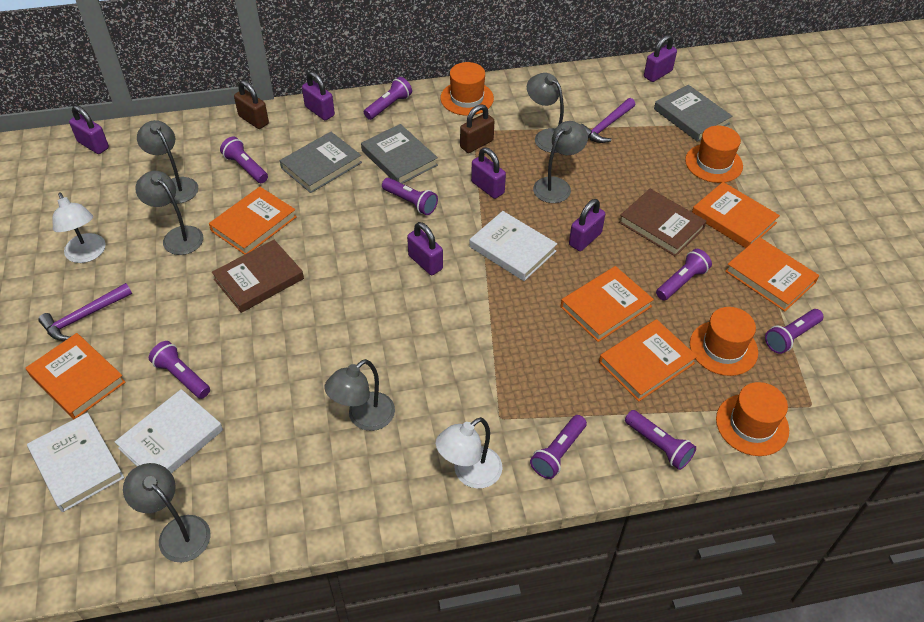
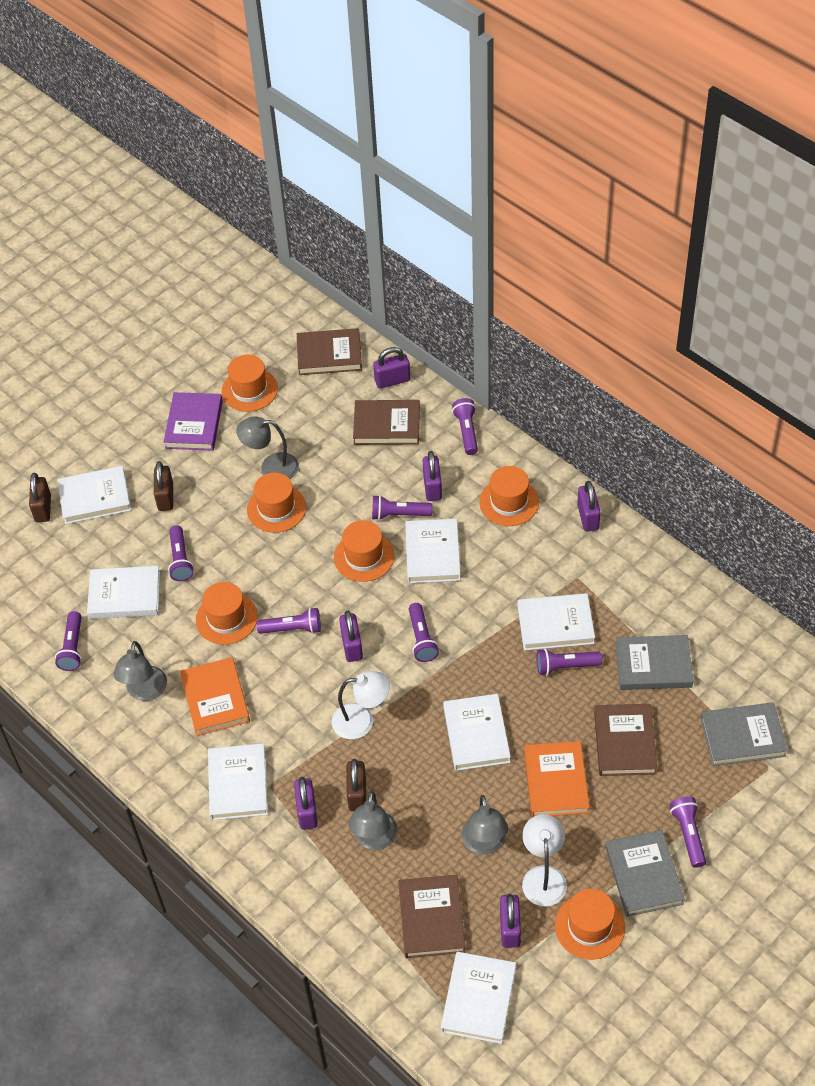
brown book: [212,240,304,313] [619,189,707,257] = 2 -> [297,328,362,375] [353,400,420,445] [398,875,465,958] [594,704,657,776] = 4
brown padlock: [234,80,269,129] [460,104,494,153] = 2 -> [29,473,51,522] [154,461,173,511] [346,759,366,811] = 3
grey lamp: [123,463,210,562] [135,171,203,255] [137,120,198,204] [324,359,395,431] [527,73,564,153] [533,121,588,203] = 6 -> [114,641,167,701] [236,416,299,479] [349,791,398,850] [462,795,508,854] = 4
orange book: [26,333,126,419] [209,187,297,255] [560,266,654,342] [599,319,697,401] [692,182,780,248] [725,237,819,311] = 6 -> [180,657,250,736] [524,741,590,817] = 2
orange hat: [440,62,494,116] [685,126,743,183] [690,307,758,376] [716,382,789,456] = 4 -> [196,582,258,645] [221,355,278,412] [247,473,306,533] [334,520,395,582] [479,466,539,526] [555,889,625,960] = 6
purple book: none = 0 -> [164,392,223,451] = 1
purple hammer: [38,283,132,341] [580,98,635,143] = 2 -> none = 0
white book: [27,412,124,512] [115,389,223,474] [469,211,557,281] = 3 -> [57,466,131,524] [87,566,160,619] [208,743,268,820] [405,519,461,583] [441,952,516,1044] [443,694,511,771] [518,593,595,650] = 7

